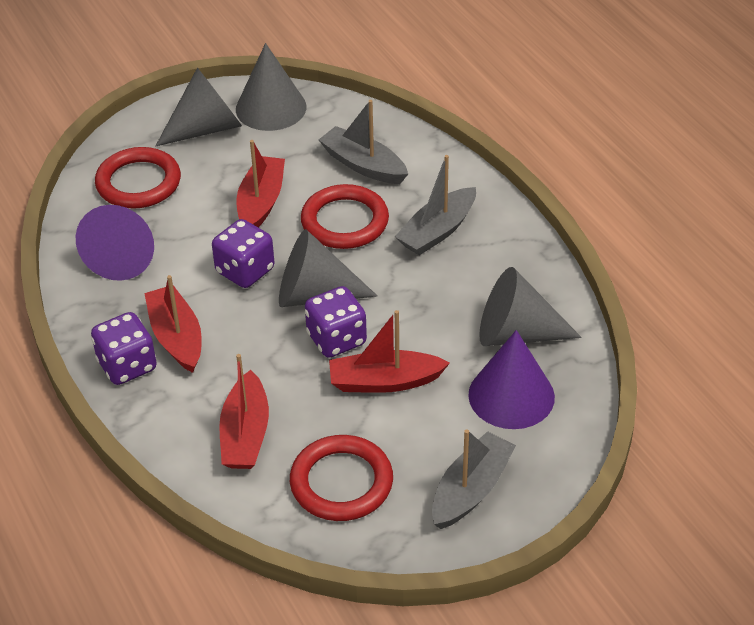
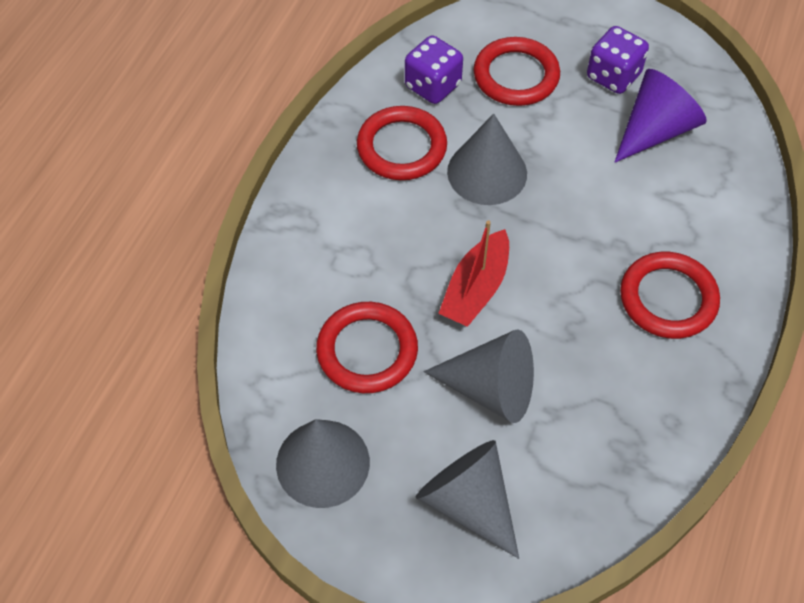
grey boat: [319,100,408,184] [395,155,476,255] [432,429,516,529] = 3 -> none = 0
purple cone: [76,205,154,281] [468,330,555,429] = 2 -> [615,69,707,163] = 1
purple dice: [91,312,157,385] [212,219,274,288] [305,286,367,358] = 3 -> [405,36,463,104] [587,26,649,94] = 2
red boat: [144,275,202,373] [219,354,269,469] [236,140,285,228] [329,310,450,393] = 4 -> [438,220,509,327] = 1
red ring: [95,147,181,209] [290,435,393,521] [301,184,389,249] = 3 -> [316,302,418,393] [357,106,447,180] [474,37,560,106] [620,252,720,339] = 4

